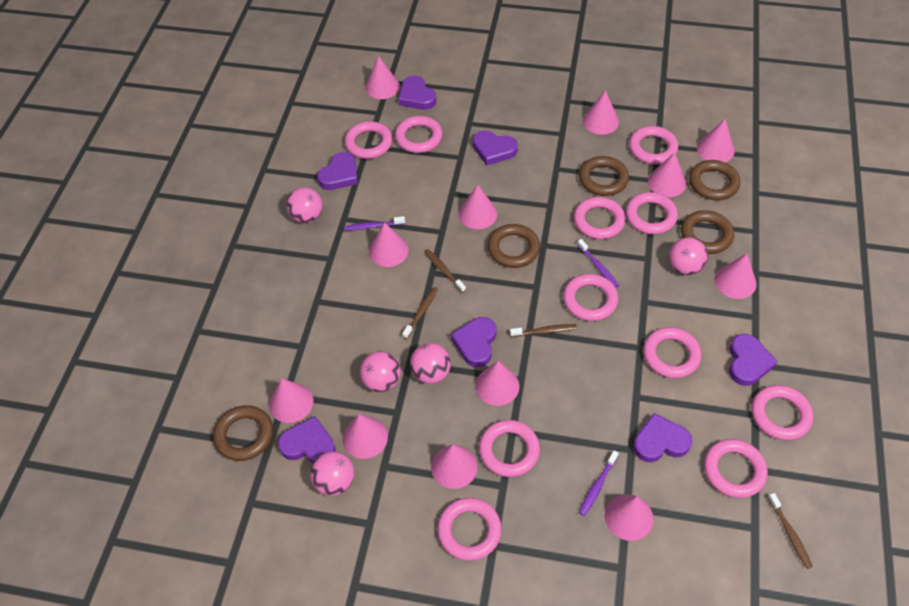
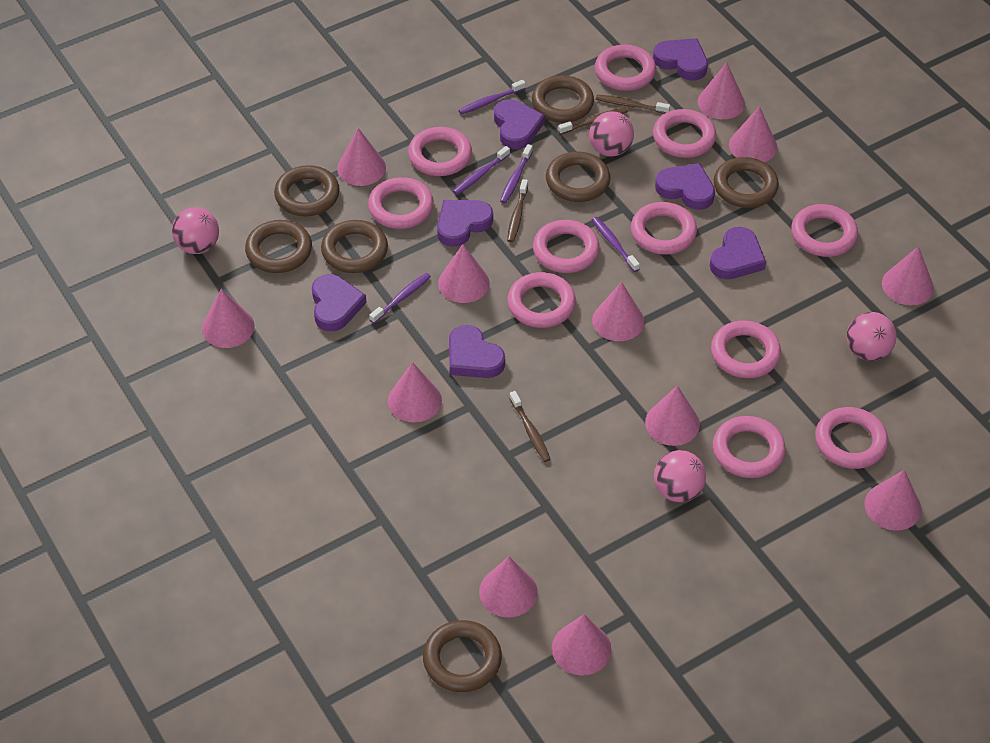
brown ring: [213,405,273,461] [488,224,540,268] [579,156,629,196] [681,210,734,254] [689,160,740,200] = 5 -> [245,220,312,273] [274,165,340,216] [321,220,388,273] [423,620,502,692] [532,75,594,123] [546,152,611,202] [714,157,779,208] = 7
pink ball: [286,187,322,223] [310,451,354,496] [360,351,401,392] [410,343,451,384] [669,237,708,275] = 5 -> [172,207,219,254] [589,111,634,157] [654,450,706,502] [847,312,897,361] = 4
purple toothbrush: [344,216,405,231] [577,239,619,288] [579,451,619,516] = 3 -> [369,273,431,323] [453,146,510,195] [458,80,526,115] [500,144,533,203] [592,217,640,272] = 5

